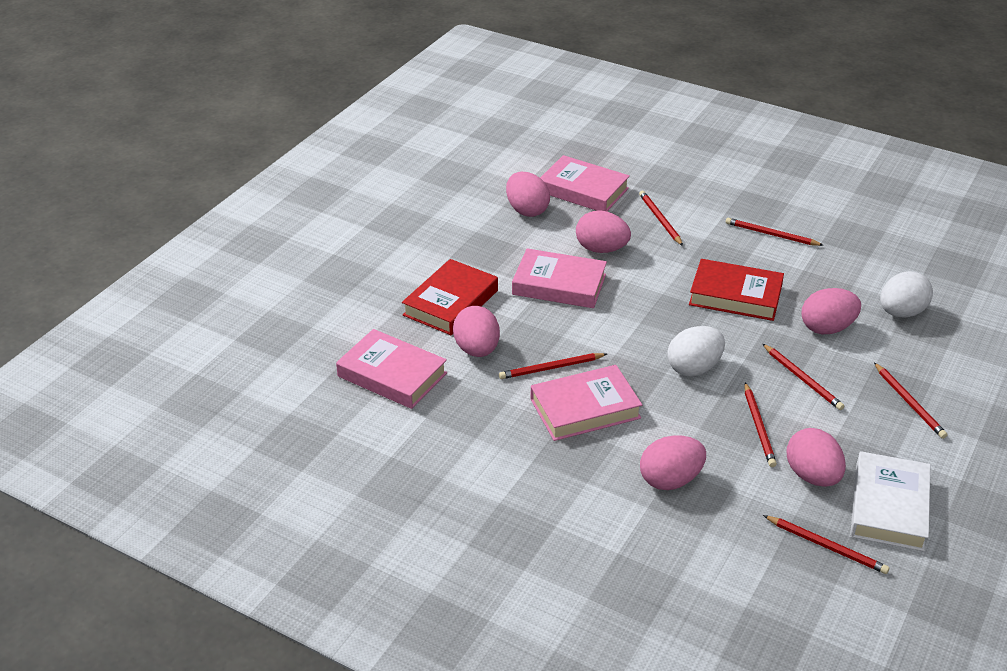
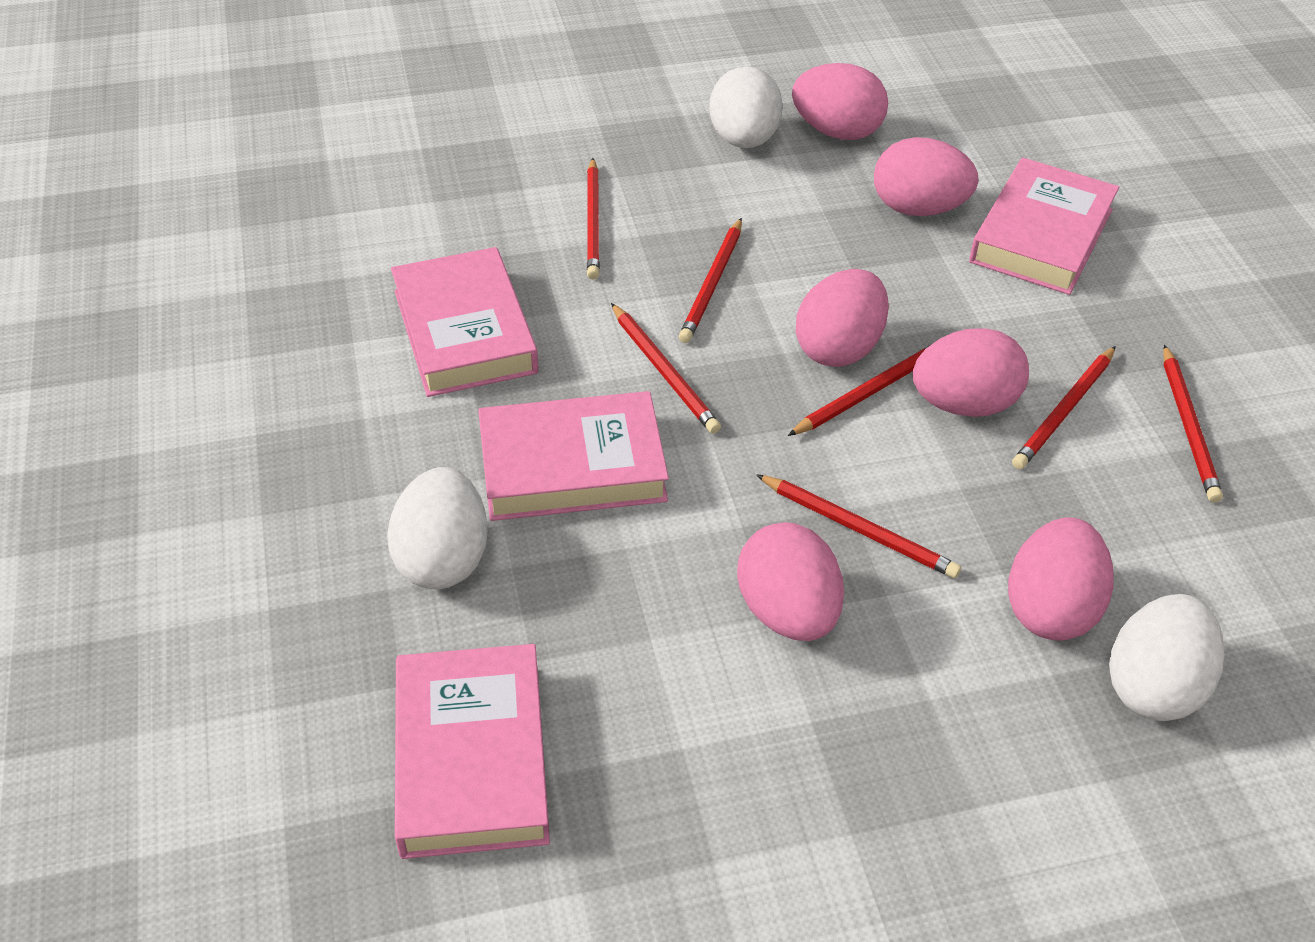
red book: [402,259,498,335] [689,259,784,321] = 2 -> none = 0
white book: [850,451,930,551] = 1 -> none = 0
white egg: [667,326,725,376] [880,271,933,318] = 2 -> [387,467,488,589] [709,67,783,148] [1109,594,1224,721] = 3

